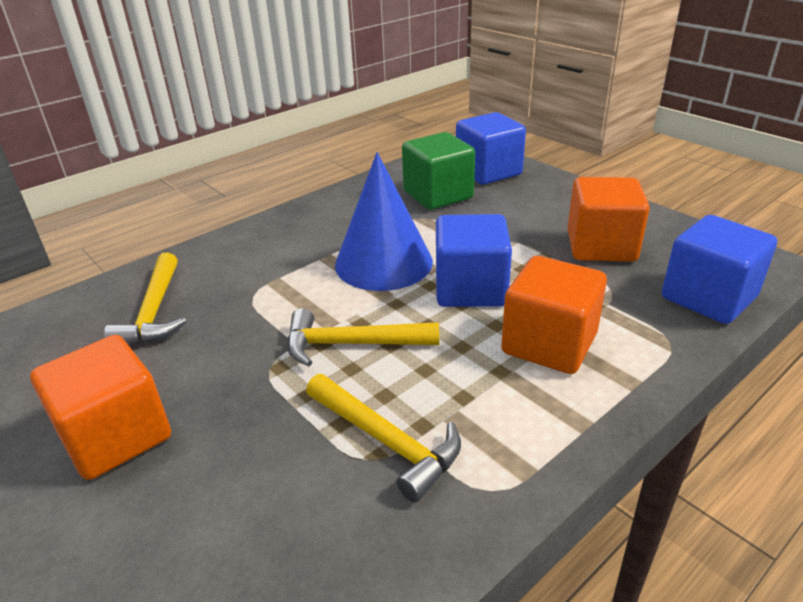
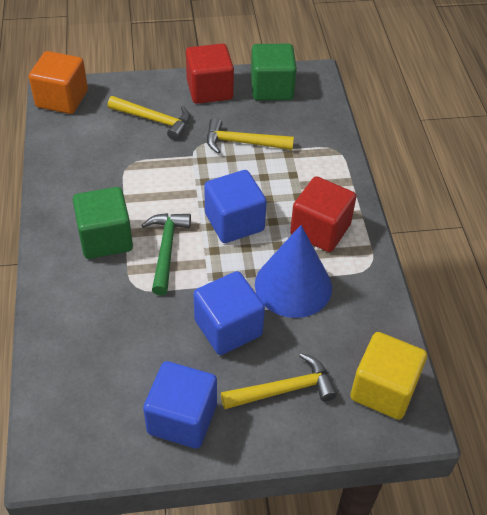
green cube: [402,132,475,210] = 1 -> [73,187,133,259] [251,44,297,101] = 2
green hammer: none = 0 -> [142,213,191,295] = 1
orange cube: [30,335,171,480] [501,256,607,374] [567,177,650,262] = 3 -> [29,51,88,114] = 1
red cube: none = 0 -> [186,43,234,104] [290,176,356,252] = 2
yellow cube: none = 0 -> [350,332,427,420] = 1

